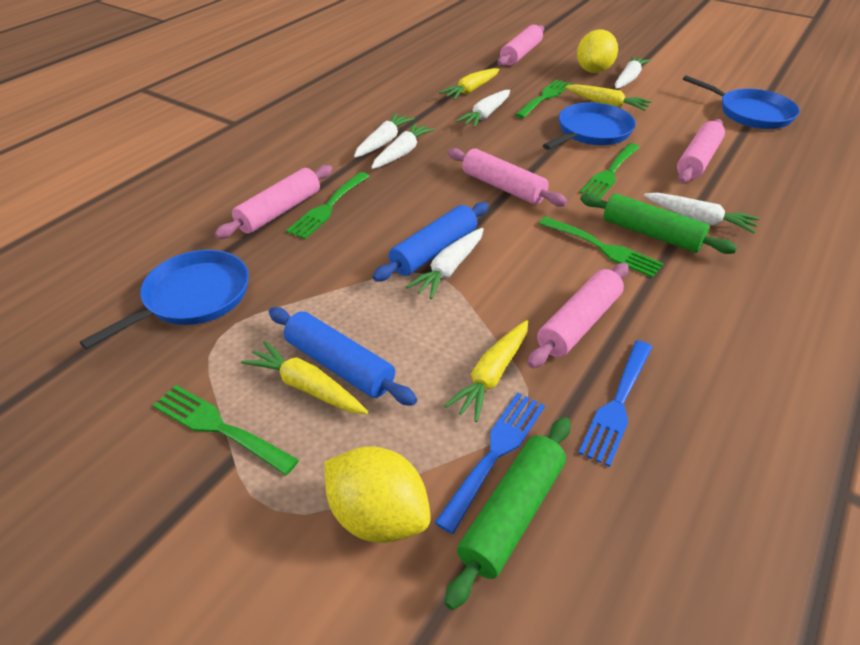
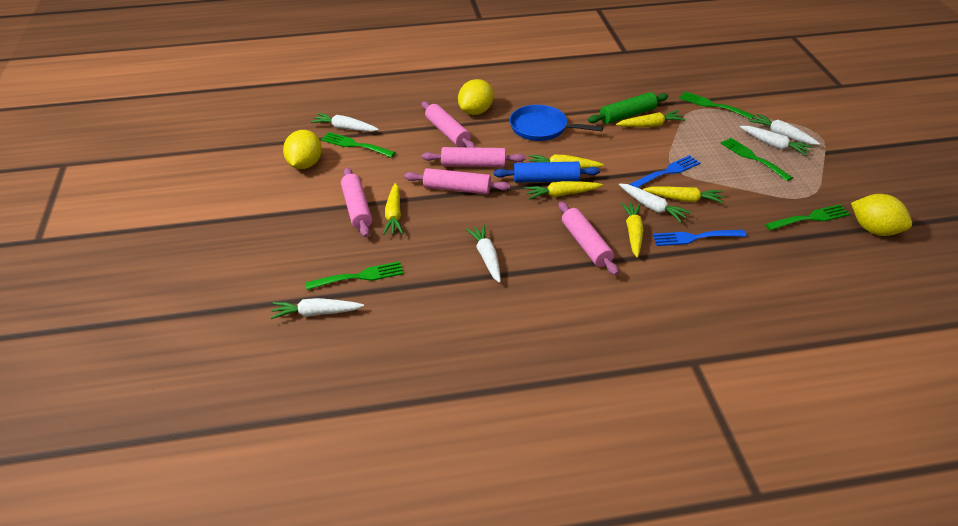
blue pan: [80,250,249,349] [543,102,636,150] [683,75,800,129] = 3 -> [509,105,603,141] = 1
blue rolling pin: [269,307,417,406] [373,202,489,282] = 2 -> [494,162,600,183] = 1
green rolling pin: [445,417,571,610] [580,193,737,254] = 2 -> [588,92,668,124] = 1
yellow carrot: [241,341,368,414] [439,68,500,100] [444,320,528,422] [565,84,652,111] = 4 -> [383,183,403,235] [525,181,603,200] [529,154,604,169] [616,111,685,127] [621,202,644,258] [643,186,724,203] = 6
yellow lemon: [325,446,431,543] [577,30,618,73] = 2 -> [283,130,322,169] [458,79,494,115] [851,194,912,236] = 3

